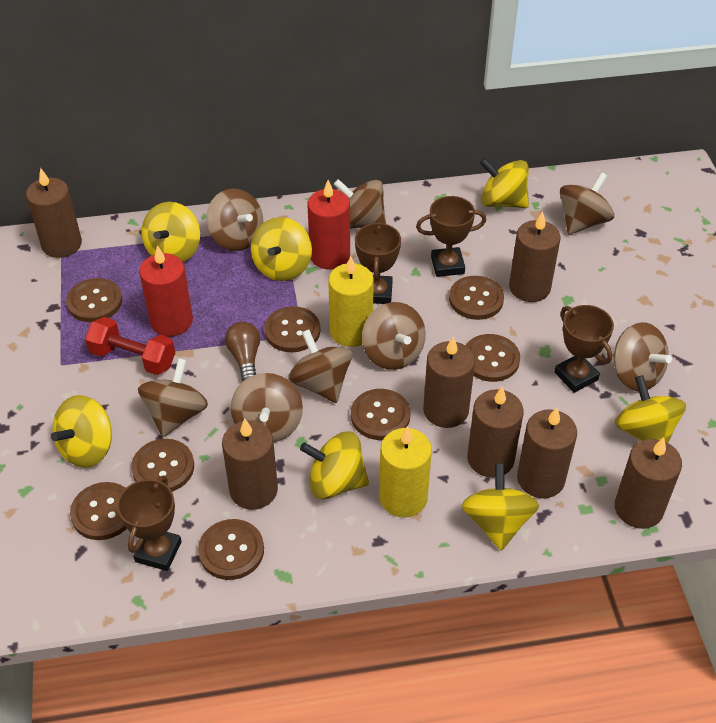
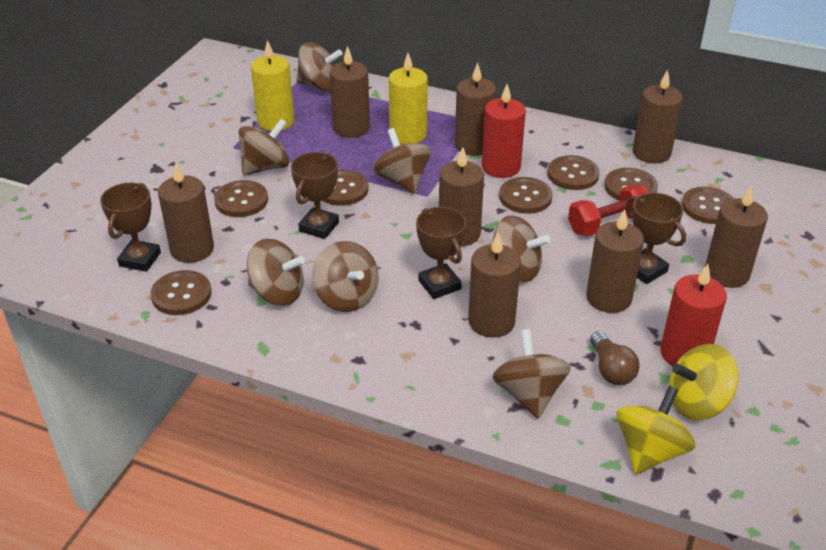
brown button: [66,278,122,322] [70,482,127,540] [131,439,194,492] [198,519,264,580] [264,306,320,352] [351,389,411,440] [449,276,504,320] [465,334,520,382] = 8 -> [151,270,212,315] [214,180,268,217] [322,170,368,206] [499,177,552,214] [547,155,599,190] [604,168,658,201] [682,187,734,224] = 7
brown candle: [26,168,82,258] [222,418,278,510] [423,337,475,428] [467,387,524,478] [509,212,560,302] [517,407,577,498] [615,438,682,529] = 7 -> [158,162,214,263] [329,46,370,138] [439,147,484,246] [455,63,496,156] [468,233,521,338] [586,209,644,313] [633,70,683,163] [705,185,768,288] = 8
brown spinning top: [138,358,208,437] [206,188,263,251] [231,373,303,442] [288,330,352,403] [333,179,386,229] [362,302,426,370] [560,172,614,235] [613,322,672,391] = 8 -> [239,119,290,175] [247,239,305,306] [296,42,343,91] [312,241,379,312] [373,128,431,194] [492,329,571,419] [493,215,550,282] = 7
yellow spinning top: [51,395,112,468] [142,202,200,262] [251,217,312,281] [300,431,369,499] [462,463,539,551] [480,158,529,208] [614,375,686,443] = 7 -> [616,386,696,474] [669,344,739,420] = 2

